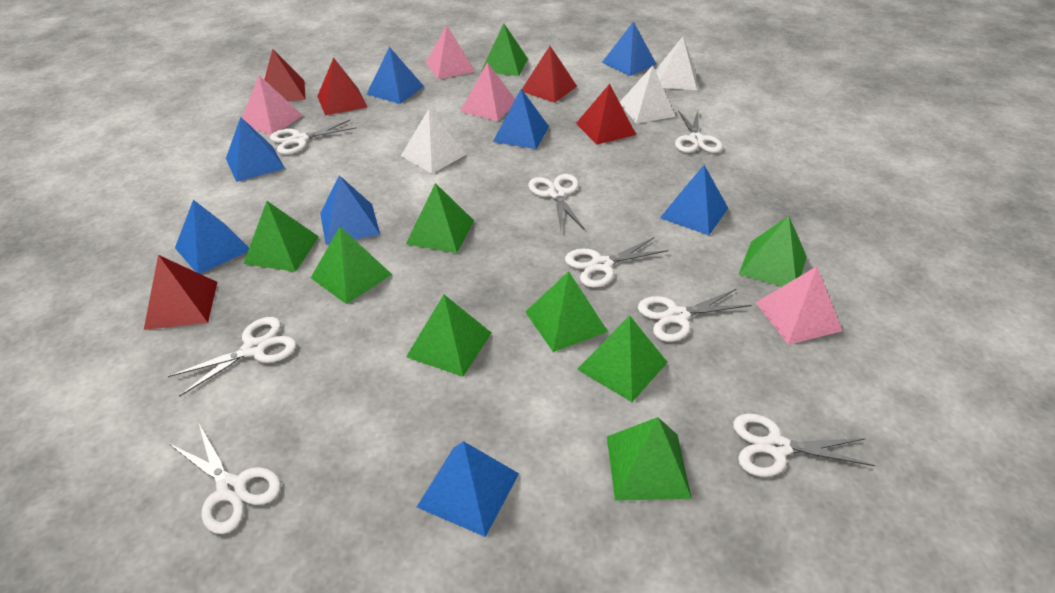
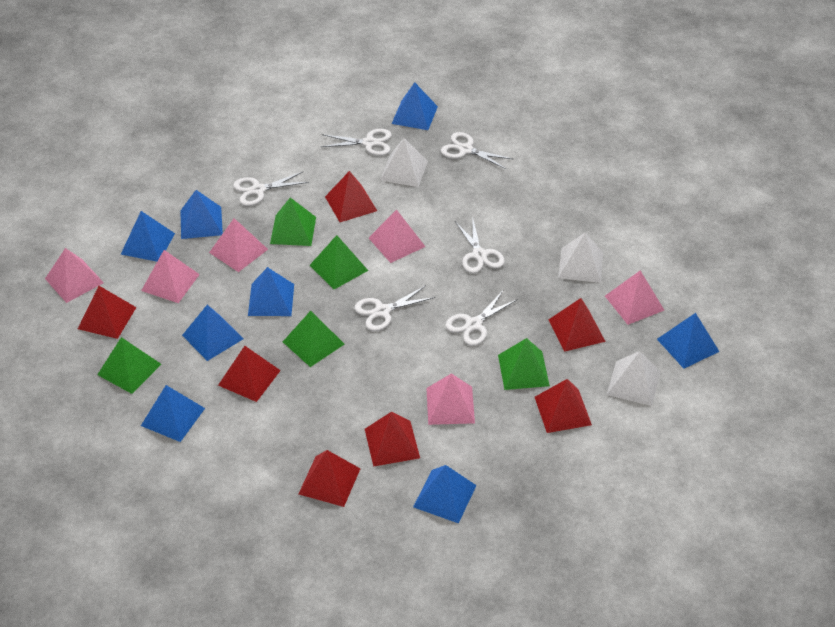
green pyramid: [244,201,319,272] [311,227,392,304] [406,183,474,253] [406,295,491,377] [481,24,528,76] [525,271,608,352] [577,315,668,402] [607,417,692,501] [739,216,807,287] = 9 -> [97,337,161,394] [270,198,316,246] [283,311,345,367] [310,235,368,289] [498,338,550,390] = 5
pink pyramid: [242,75,303,135] [426,25,475,79] [460,62,515,121] [756,266,842,344] = 4 -> [45,248,104,303] [141,250,200,303] [209,218,268,272] [369,209,426,263] [426,373,475,425] [605,270,664,325] = 6
red pyramid: [144,255,218,330] [264,49,306,102] [317,58,367,116] [522,46,577,103] [576,84,636,145] = 5 -> [78,286,136,339] [218,346,281,402] [299,450,361,507] [325,171,377,222] [365,412,420,467] [535,379,592,433] [549,298,606,352] = 7
white scissors: [168,317,296,397] [169,424,281,534] [270,120,357,155] [528,174,584,229] [565,237,668,288] [638,289,751,342] [675,110,723,153] [733,414,875,477] = 8 -> [233,172,309,206] [321,129,392,156] [354,286,435,331] [441,132,513,169] [445,291,518,346] [455,217,505,273] = 6

